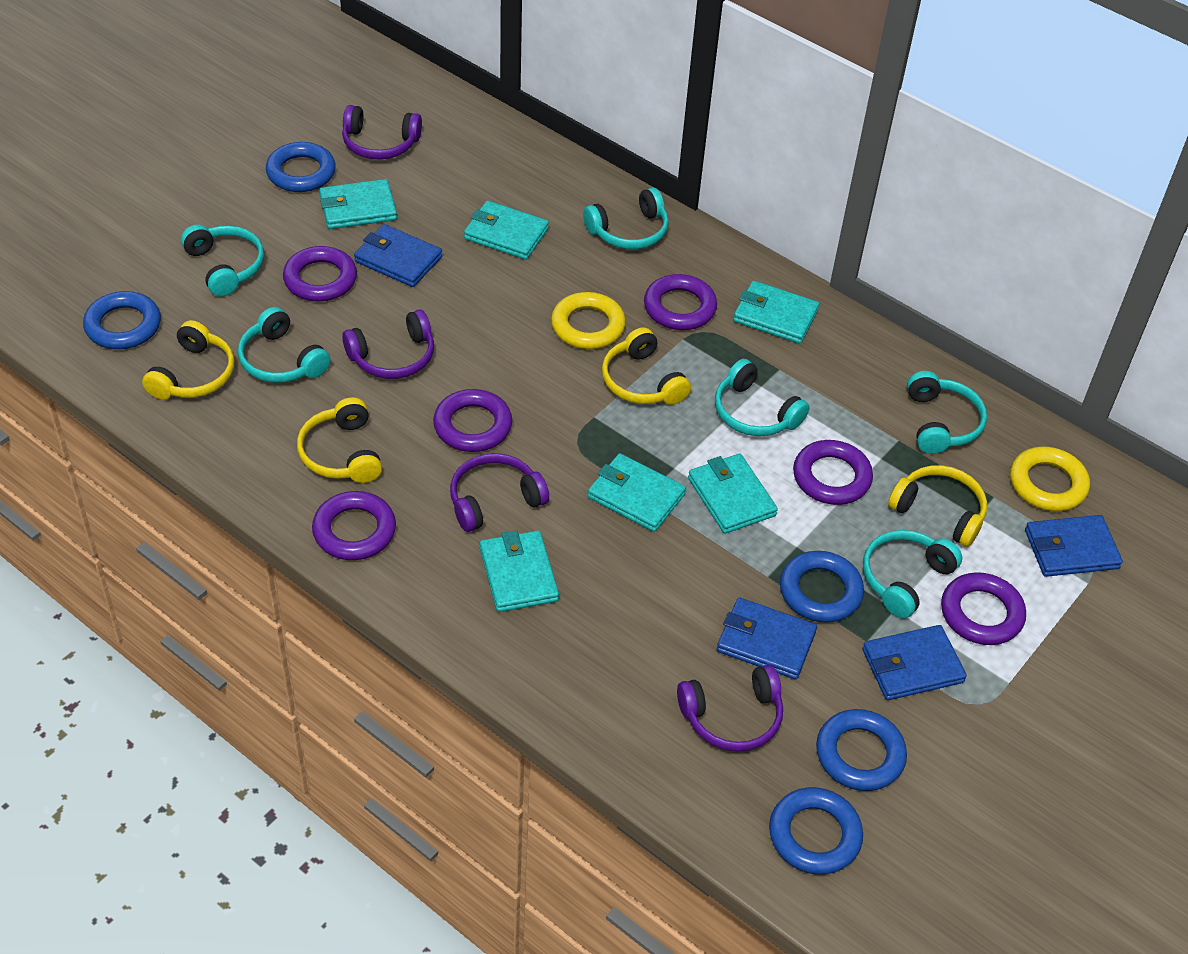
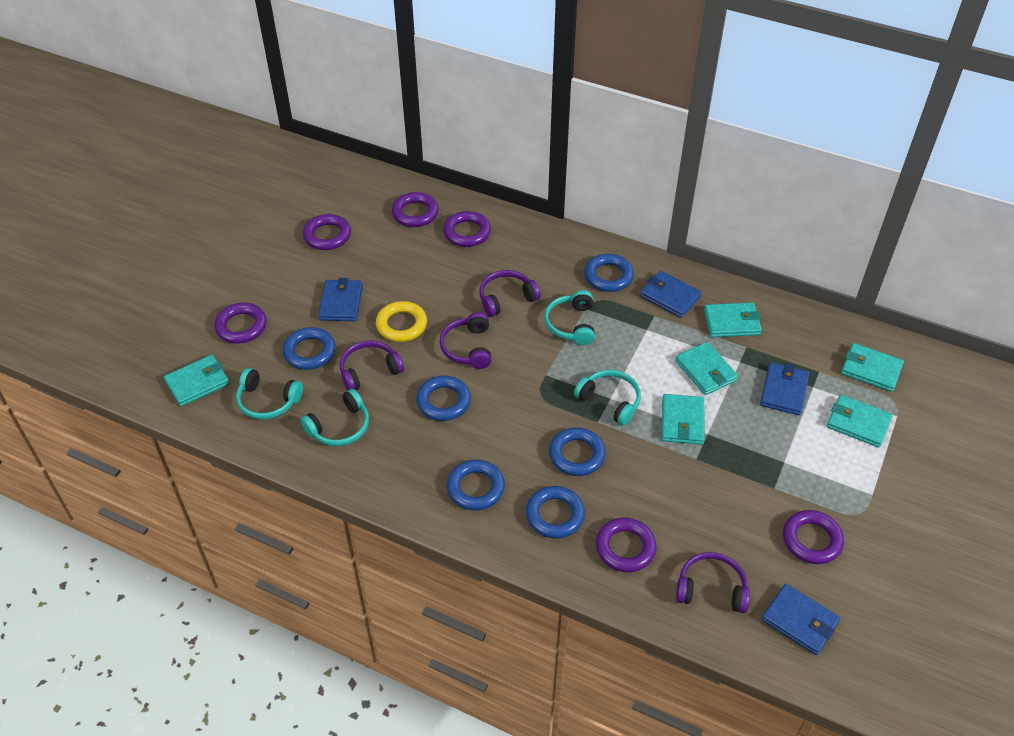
blue ring: [83,291,161,349] [266,142,336,192] [769,787,863,875] [780,551,864,622] [816,709,907,791] = 5 -> [283,327,336,370] [416,375,471,421] [447,460,505,510] [526,486,585,538] [549,427,606,476] [584,254,634,292] = 6
turquoise headphones: [181,225,264,296] [238,307,331,383] [583,188,669,249] [715,359,809,436] [863,530,962,619] [907,371,987,454] = 6 -> [236,368,303,420] [301,389,369,446] [544,290,595,345] [574,370,641,426] = 4
yellow headphones: [142,320,235,400] [297,397,382,483] [602,327,691,405] [888,465,987,547] = 4 -> none = 0
yellow ring: [551,292,626,349] [1010,446,1090,511] = 2 -> [376,301,427,342] = 1

